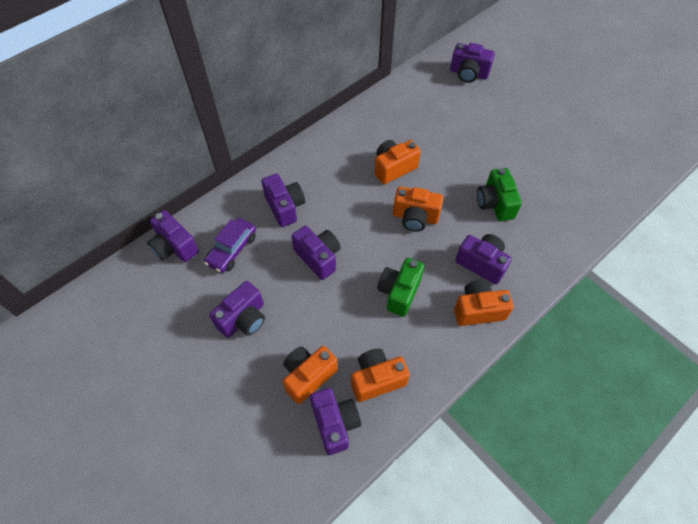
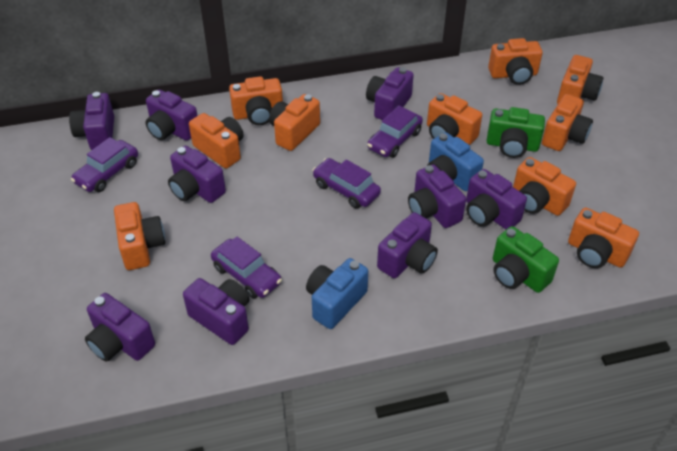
blue camera: none = 0 -> [306,258,368,329] [427,132,484,191] = 2
orange camera: [283,346,338,404] [351,349,410,402] [375,140,421,184] [393,187,444,232] [454,280,514,326] = 5 -> [114,202,165,270] [189,113,243,169] [229,76,283,125] [269,94,320,151] [427,93,482,145] [488,38,543,85] [513,157,576,216] [542,94,593,151] [557,55,604,104] [568,208,639,268] = 10
purple camera: [147,210,199,262] [209,281,265,338] [261,174,305,227] [291,226,341,280] [310,388,361,455] [450,43,495,83] [455,234,512,284] = 7 -> [69,92,114,150] [85,293,155,362] [145,90,197,141] [168,146,226,203] [183,278,249,345] [366,67,414,120] [377,212,438,278] [408,164,466,228] [466,169,527,229] = 9
purple car: [204,218,256,273] = 1 -> [71,137,138,192] [211,237,282,299] [312,158,381,209] [367,106,423,158] = 4

